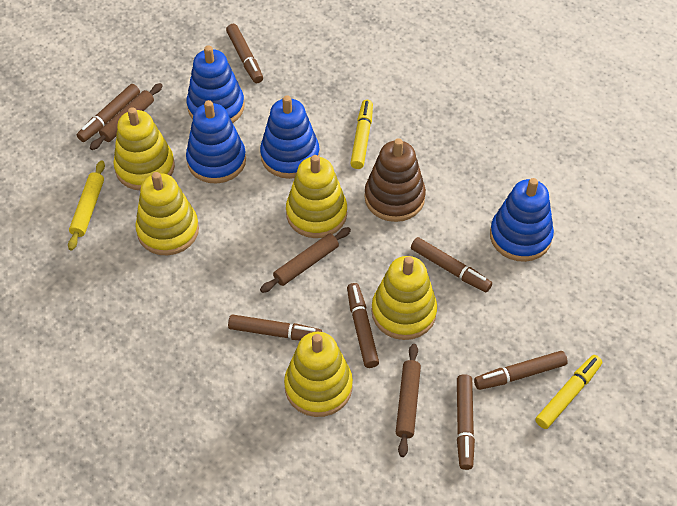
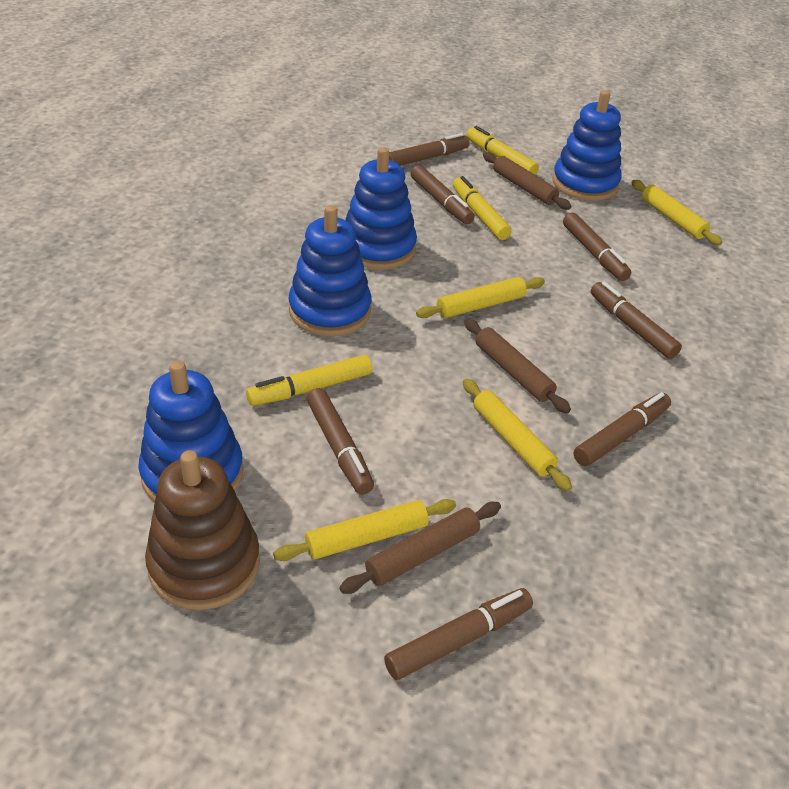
yellow marker: [350,100,373,169] [535,355,602,429] = 2 -> [246,355,372,406] [453,176,511,240] [466,126,539,175] = 3
yellow rolling pin: [68,160,105,250] = 1 -> [273,499,456,561] [416,277,545,318] [463,378,572,492] [631,180,722,246] = 4
yellow stacking toy: [113,107,175,190] [135,172,199,255] [284,332,353,417] [286,155,347,238] [371,256,437,340] = 5 -> none = 0

